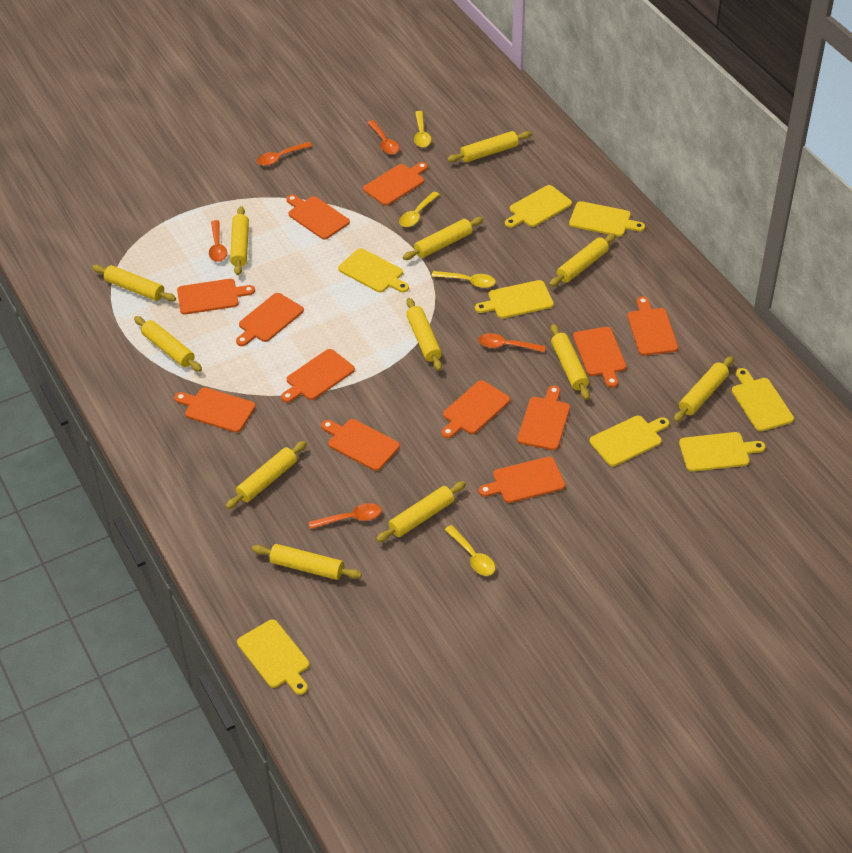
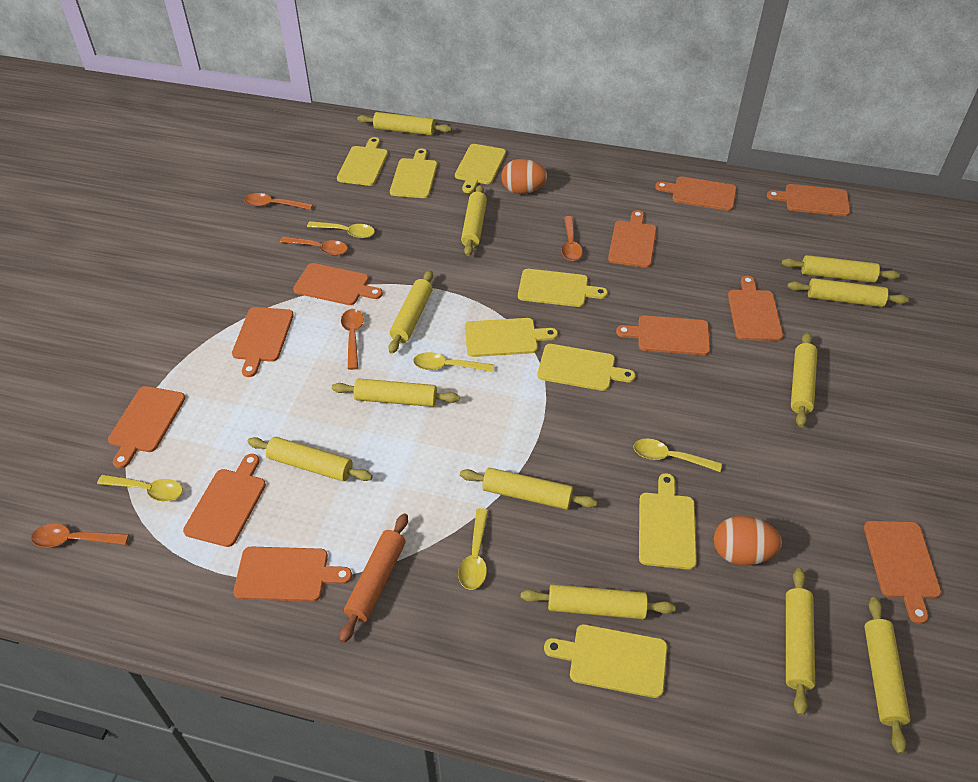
orange cutting board: [174,388,256,433] [177,279,255,314] [236,293,304,346] [281,349,355,403] [286,195,350,240] [321,419,400,471] [363,162,428,206] [441,380,510,438] [479,457,565,503] [517,386,570,450] [573,327,626,388] [628,297,678,356] = 12 -> [108,386,185,469] [183,454,266,547] [232,307,294,377] [233,547,352,602] [293,263,383,305] [608,210,657,268] [616,316,710,355] [655,176,737,211] [728,276,783,341] [767,184,850,216] [864,521,941,624] = 11
orange egg: none = 0 -> [501,159,547,194] [714,516,782,565] = 2
orange rolling pin: none = 0 -> [340,513,408,643] = 1
yellow spoon: [399,191,440,227] [414,111,431,148] [431,271,496,288] [445,525,495,576] = 4 -> [97,475,183,502] [307,221,375,238] [413,352,494,372] [458,508,489,590] [633,438,722,472] = 5

